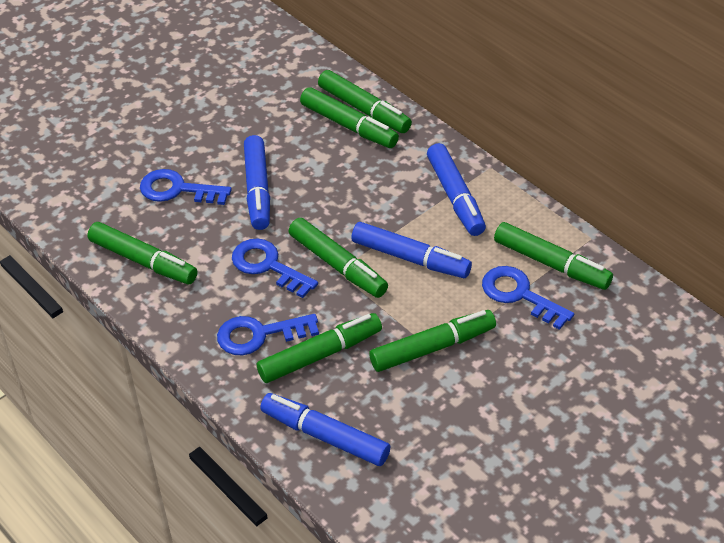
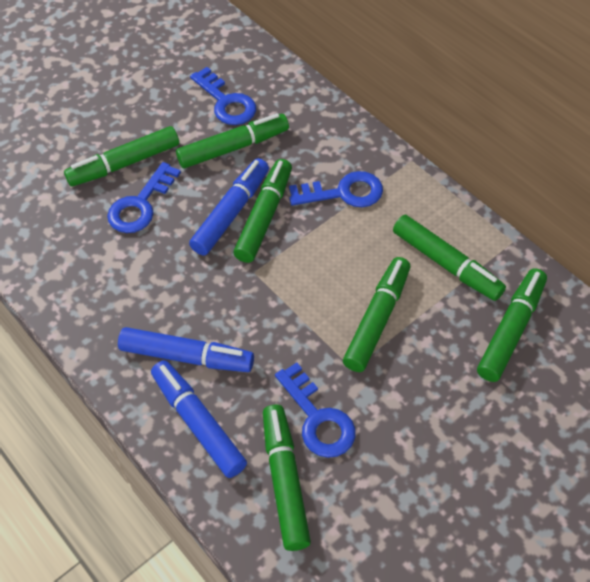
blue marker: [244,135,270,230] [260,393,390,466] [351,222,472,278] [427,143,486,236] = 4 -> [118,327,254,372] [151,360,247,478] [189,158,269,255] = 3

